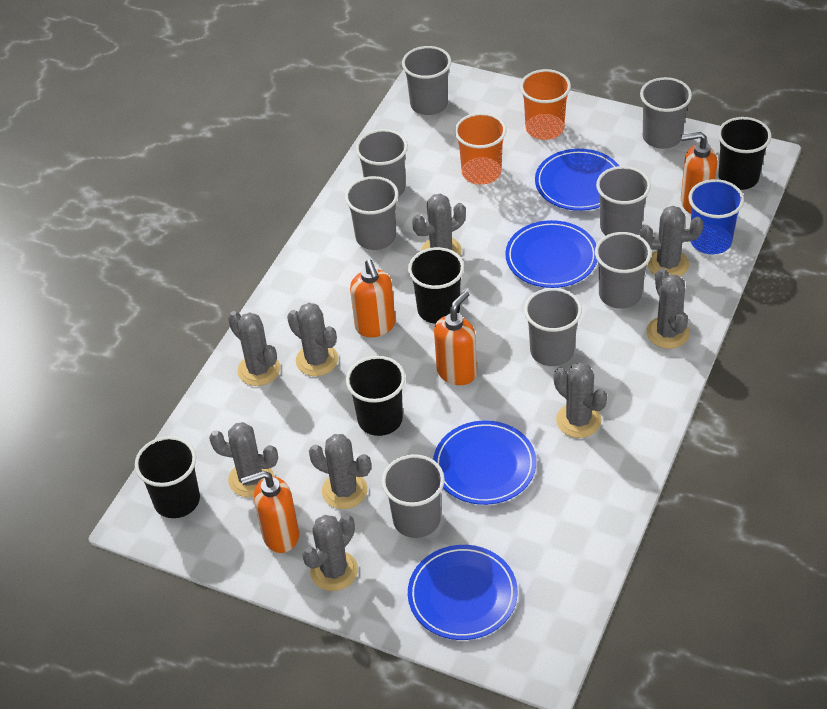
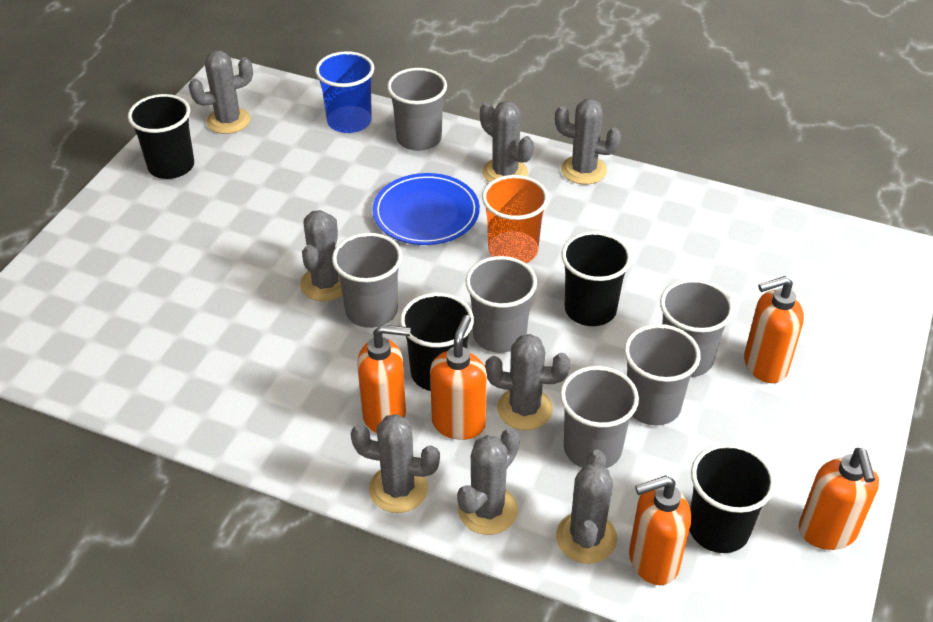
blue plate: [408,545,518,640] [433,421,536,505] [505,220,597,288] [535,149,619,211] = 4 -> [372,173,480,245] = 1
grey cactus: [209,422,278,497] [228,311,280,386] [287,303,339,376] [302,515,358,591] [309,434,371,509] [412,194,466,256] [554,362,607,438] [640,206,704,277] [646,268,690,349] = 9 -> [189,51,253,134] [300,210,343,301] [351,414,440,513] [457,428,520,535] [480,101,534,183] [485,334,570,430] [555,99,621,185] [556,449,617,563] = 8
grey cup: [345,176,398,250] [356,129,408,197] [382,454,445,538] [402,46,451,115] [524,288,582,366] [595,232,651,309] [596,166,651,235] [640,77,692,149] = 8 -> [332,233,402,328] [387,68,447,151] [466,256,537,353] [560,366,639,468] [624,324,701,426] [660,279,734,377] = 6
orange cup: [454,113,506,185] [520,69,571,140] = 2 -> [482,175,549,263] = 1
orange soap dispenser: [241,471,299,553] [350,259,395,337] [434,291,477,385] [681,132,717,213] = 4 -> [357,325,411,433] [430,315,487,440] [629,476,691,585] [744,276,804,383] [799,448,879,550] = 5

